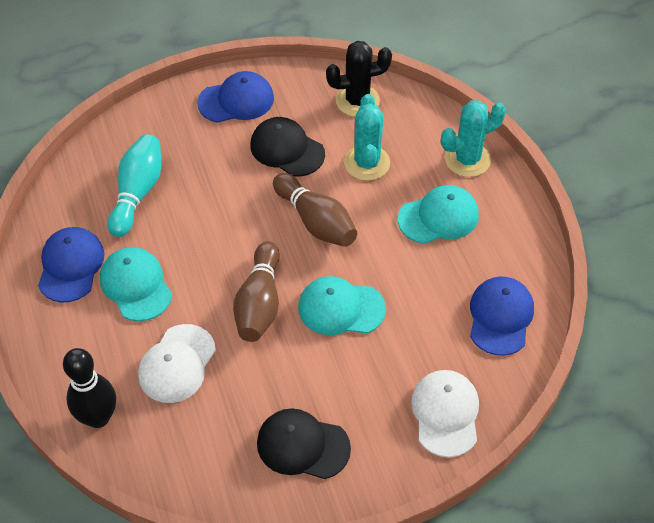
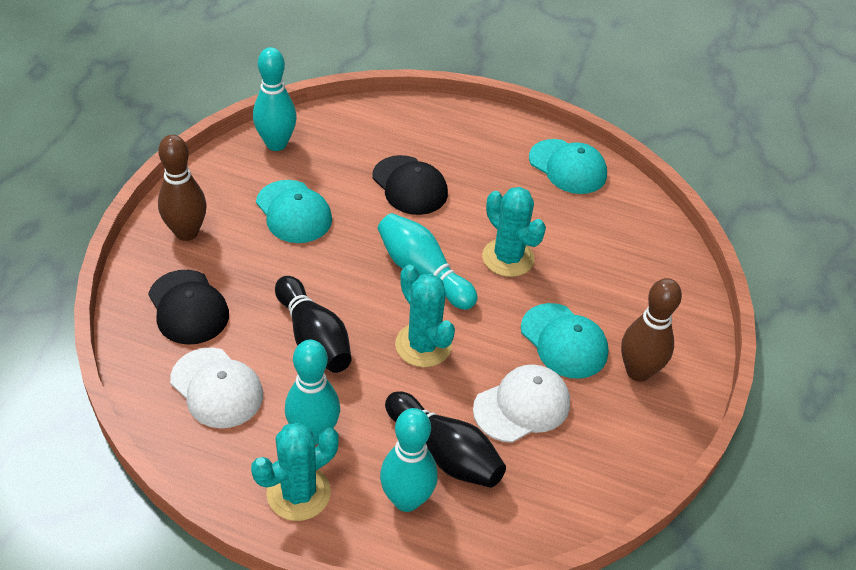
black bowling pin: [63,348,116,428] = 1 -> [275,276,352,373] [385,391,506,488] = 2
black cactus: [326,41,392,117] = 1 -> none = 0
blue cap: [38,227,104,302] [197,71,274,123] [470,277,534,356] = 3 -> none = 0
turquoise bowling pin: [107,134,161,237] = 1 -> [253,47,297,151] [285,340,340,445] [378,213,478,310] [380,408,438,512] = 4
turquoise cactus: [344,94,390,181] [441,100,506,177] = 2 -> [251,422,339,521] [395,265,455,368] [482,187,546,277] = 3

